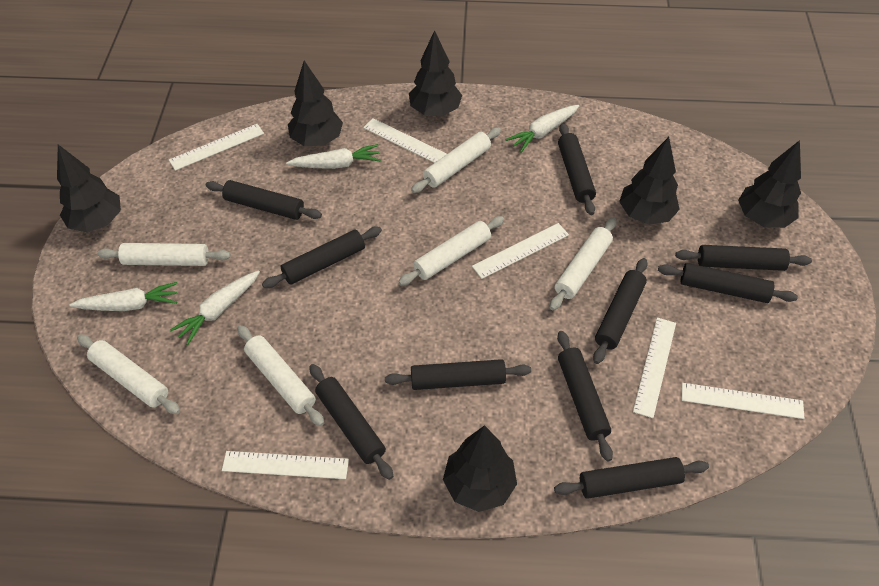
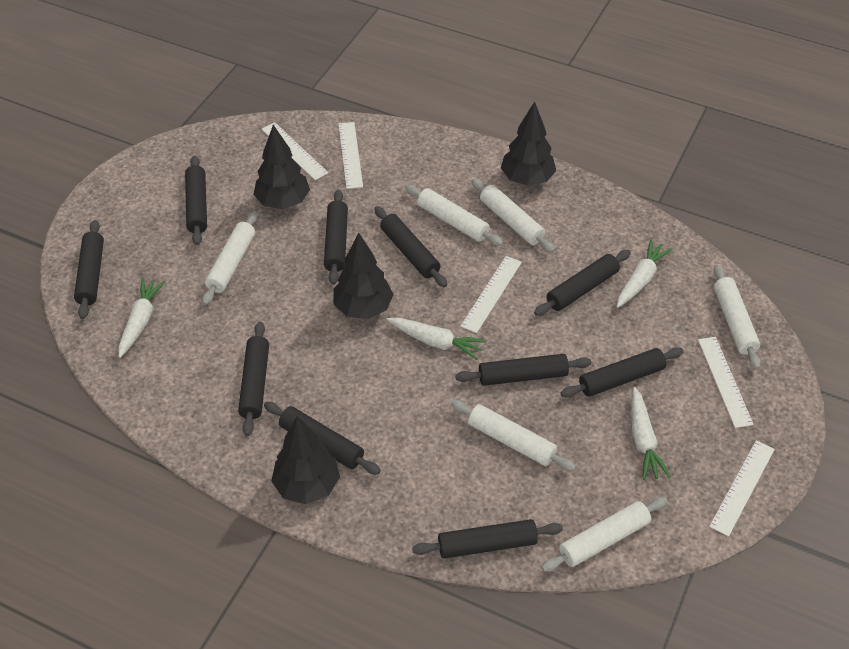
black tree: [57,144,121,232] [288,61,343,146] [409,30,462,116] [443,425,517,512] [619,137,680,225] [738,140,801,228] = 6 -> [253,125,310,209] [271,416,340,504] [333,233,394,319] [501,101,556,186] = 4
white ruler: [169,124,264,171] [222,451,349,479] [363,118,447,163] [472,223,569,279] [633,318,676,418] [682,383,804,419] = 6 -> [262,122,328,180] [339,122,363,189] [460,256,522,333] [698,337,754,428] [709,440,775,537] = 5

